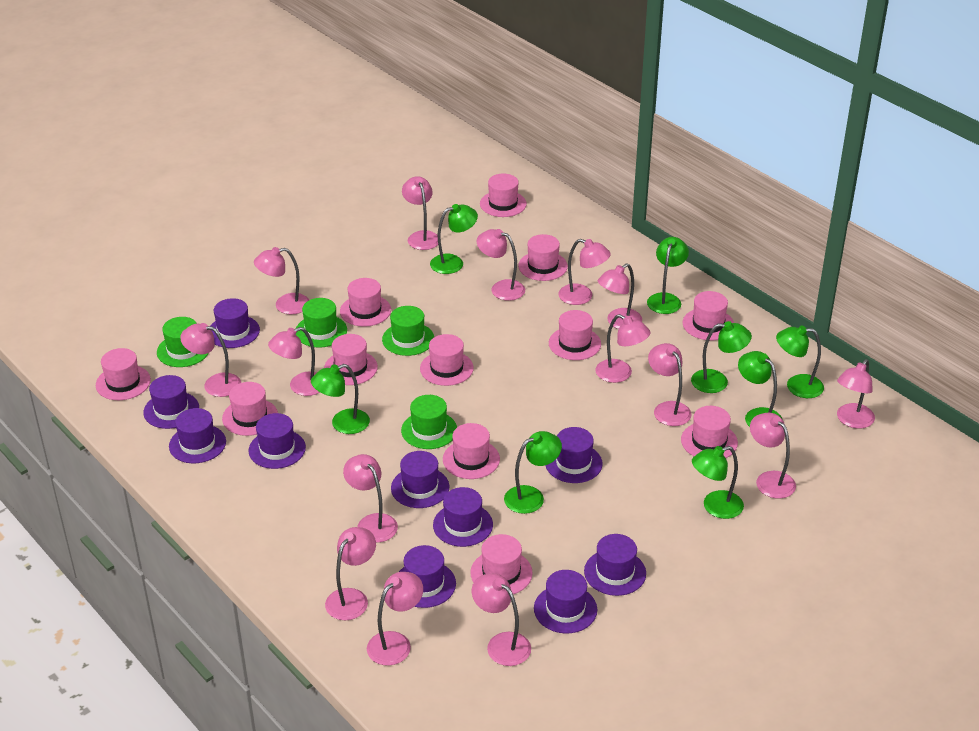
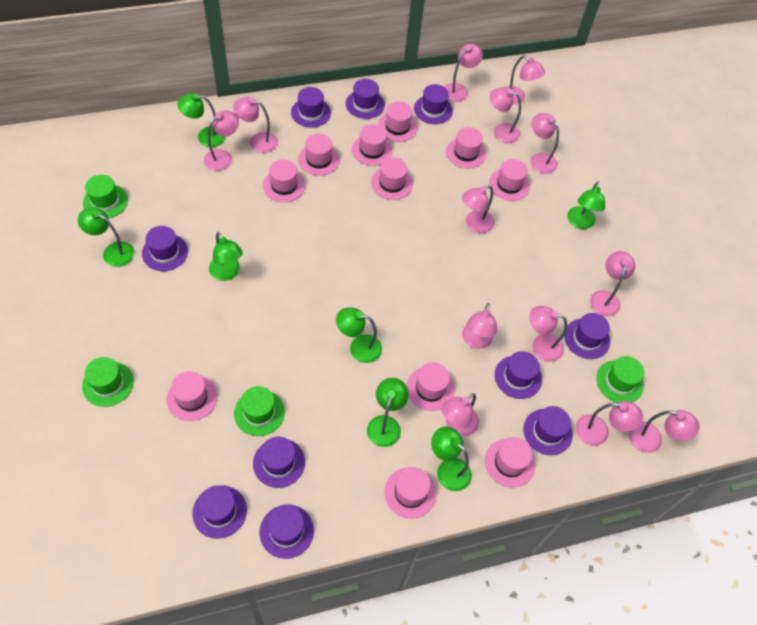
green lamp: [311,364,370,434] [430,204,478,274] [504,431,562,514] [647,237,689,314] [691,321,752,393] [692,446,744,519] [738,351,783,427] [776,326,824,398] = 8 -> [78,207,135,267] [177,93,226,147] [209,232,243,281] [336,307,382,363] [367,378,409,447] [431,426,472,491] [567,181,605,229] = 7
pink hat: [96,348,151,400] [222,382,278,436] [324,334,378,385] [340,278,391,327] [420,334,474,386] [443,423,500,479] [470,534,533,594] [480,173,527,217] [518,234,568,281] [549,310,601,360] [681,406,738,458] [682,291,734,340] = 12 -> [166,371,217,421] [263,159,305,202] [298,134,340,176] [352,124,392,166] [371,157,413,200] [378,101,417,142] [384,467,436,519] [407,362,455,411] [446,127,486,168] [485,437,535,488] [489,159,530,201] = 11
pink lamp: [180,323,241,397] [254,247,309,314] [268,327,320,396] [325,527,376,620] [343,454,398,543] [367,572,423,666] [402,176,438,250] [472,573,531,666] [477,229,525,301] [558,239,611,305] [595,314,651,383] [598,263,642,329] [648,343,691,426] [750,413,796,499] [837,359,875,429] = 15 -> [204,110,239,171] [233,97,278,153] [442,393,479,437] [444,44,483,102] [462,185,494,233] [462,303,497,349] [490,87,521,143] [504,55,545,105] [529,306,567,362] [531,113,559,174] [576,401,643,446] [590,251,635,317] [629,410,700,453] = 13

